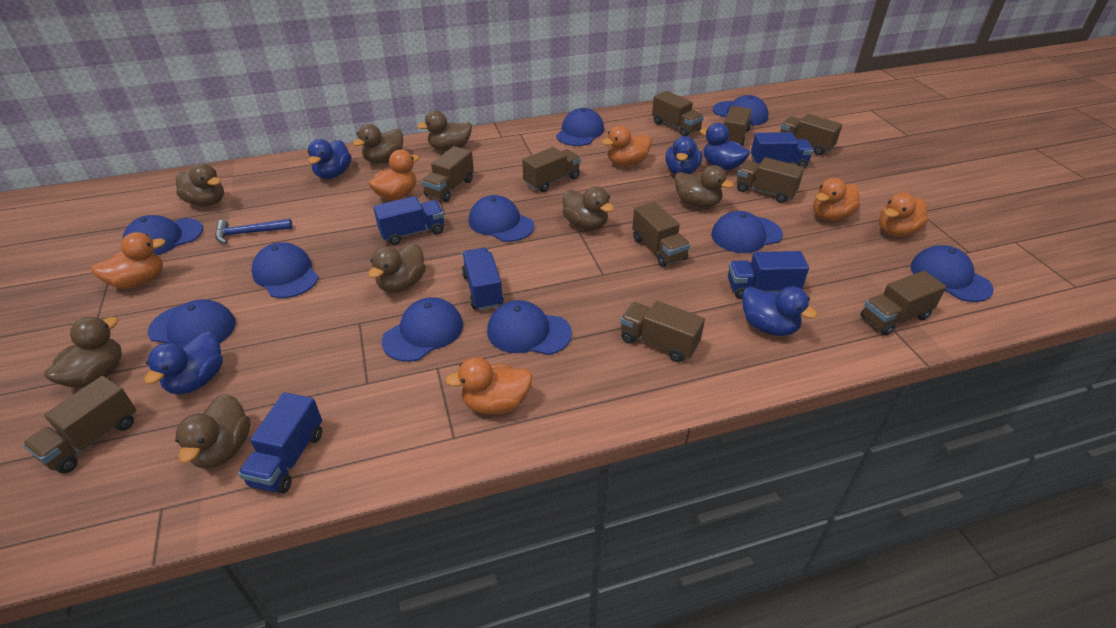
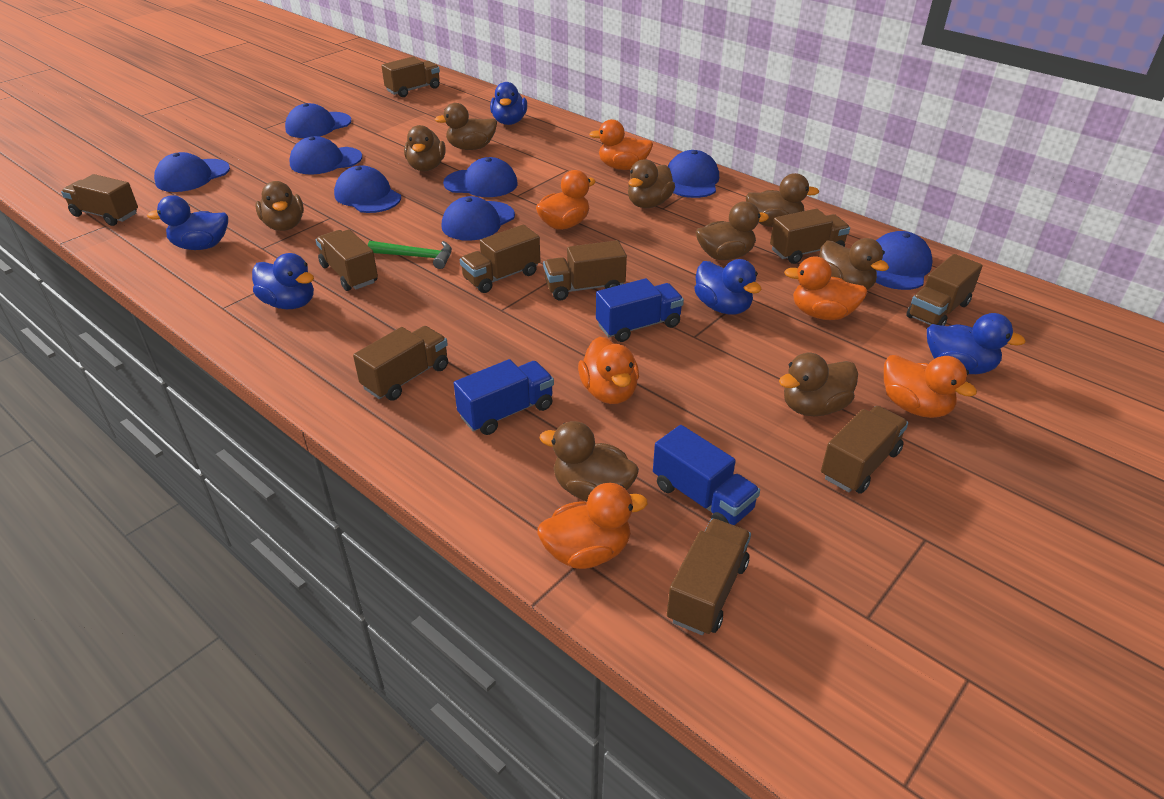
blue cap: [123,215,203,255] [148,299,236,345] [251,242,319,298] [382,297,463,362] [469,195,534,242] [487,300,572,355] [556,108,604,146] [711,211,783,253] [713,95,768,126] [910,245,994,302] = 10 -> [154,152,230,192] [285,103,351,138] [289,136,362,175] [334,165,401,213] [442,196,515,241] [443,157,518,197] [668,150,719,198] [876,231,932,290] = 8
blue hammer: [215,219,292,244] = 1 -> none = 0
blue truck: [238,392,322,494] [373,196,444,245] [462,248,504,311] [728,251,809,299] [751,132,814,168] = 5 -> [454,359,554,435] [596,278,684,342] [653,425,760,525] = 3
brown duck: [44,317,122,388] [175,394,251,469] [176,163,224,206] [353,124,403,164] [368,243,426,293] [417,111,472,151] [563,186,614,230] [675,165,734,208] = 8 -> [255,181,304,231] [404,125,446,171] [435,103,497,150] [539,421,639,501] [628,159,675,208] [696,201,769,260] [746,173,819,227] [779,353,858,416] [819,238,889,290] = 9
green hammer: none = 0 -> [368,241,452,269] = 1

